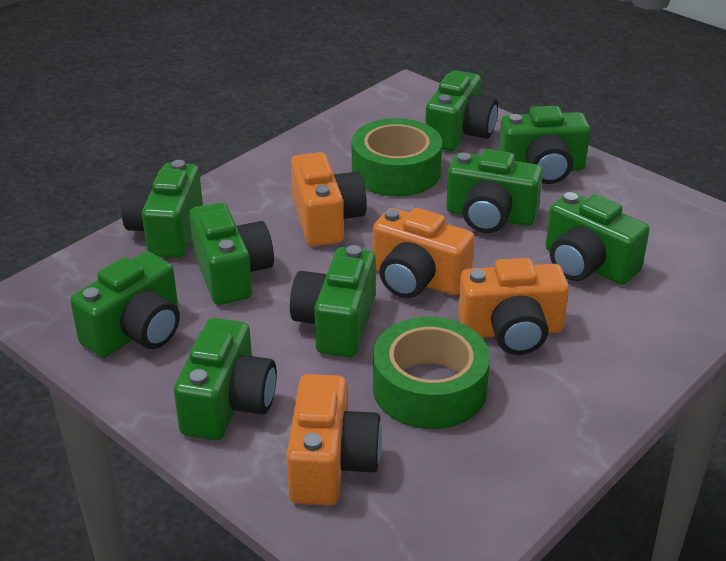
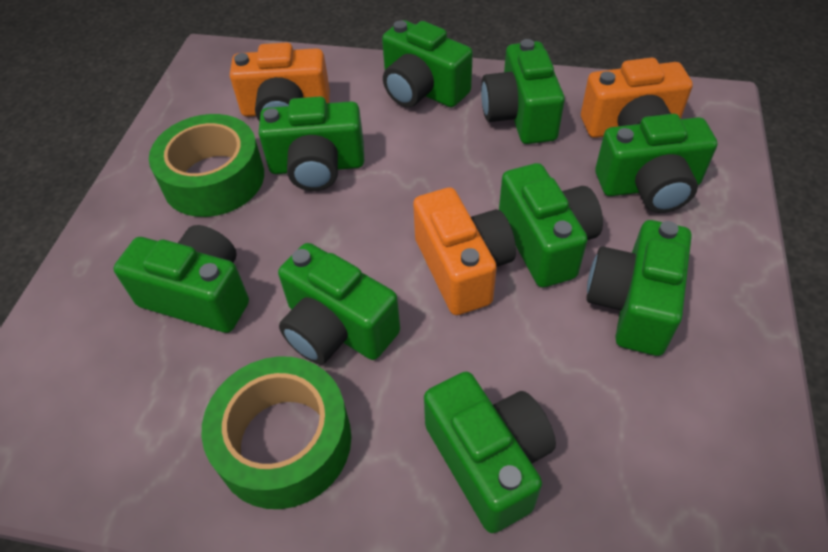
orange camera: [287,374,382,506] [291,152,367,246] [373,208,475,298] [458,258,569,355] = 4 -> [230,43,330,121] [413,187,516,315] [581,58,693,138] = 3

